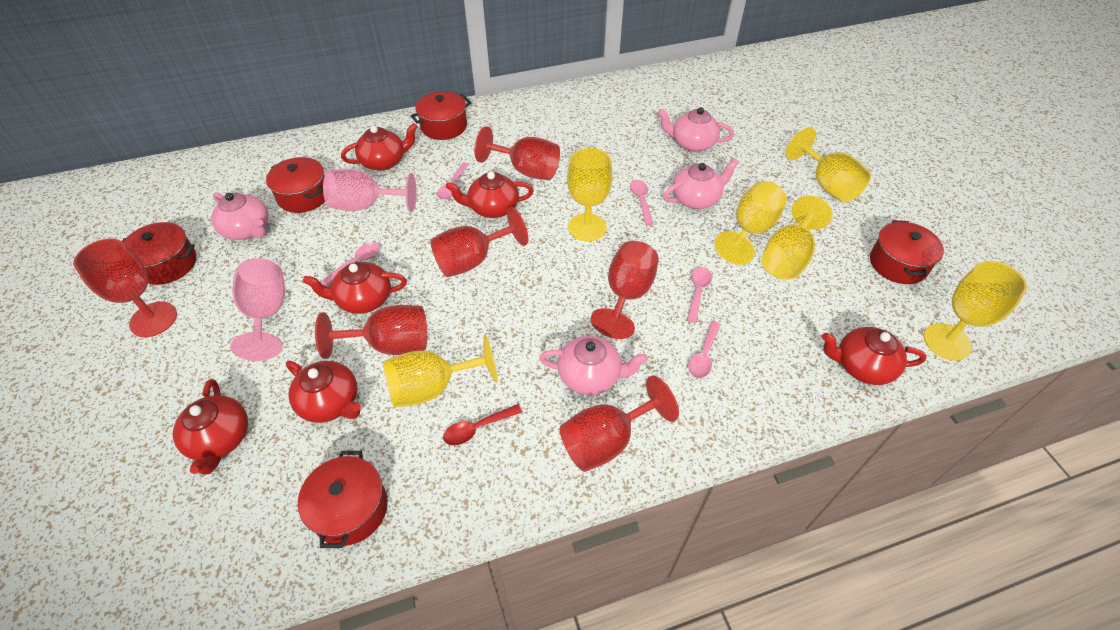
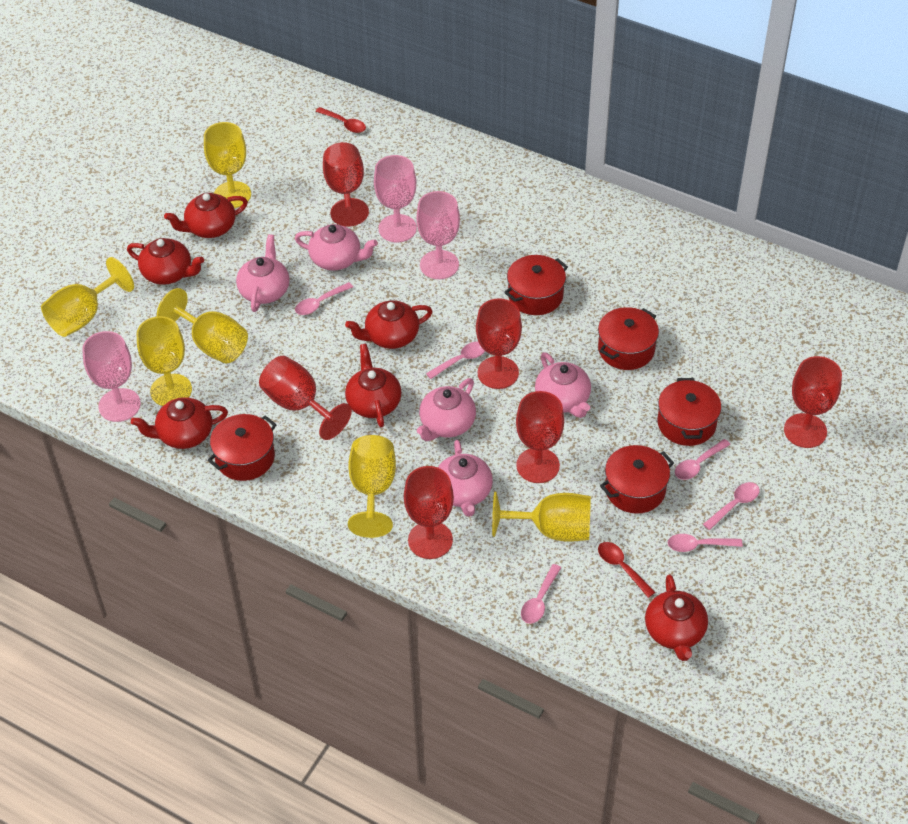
pink goblet: [230,258,285,361] [323,169,417,212] = 2 -> [82,331,141,422] [374,155,417,242] [416,191,460,279] = 3
pink spoon: [321,242,380,286] [437,162,470,200] [630,180,653,226] [687,267,712,323] [688,321,721,378] = 5 -> [295,282,353,315] [426,342,485,379] [521,564,561,624] [668,534,743,552] [675,439,731,480] [703,482,760,530] = 6
pink teapot: [211,192,269,240] [539,336,648,395] [658,107,734,152] [663,158,739,209] = 4 -> [236,234,290,312] [295,224,378,270] [417,378,476,441] [438,440,493,517] [535,352,591,418] = 5
red spoon: [443,404,522,446] = 1 -> [316,107,366,133] [598,542,655,598] = 2

